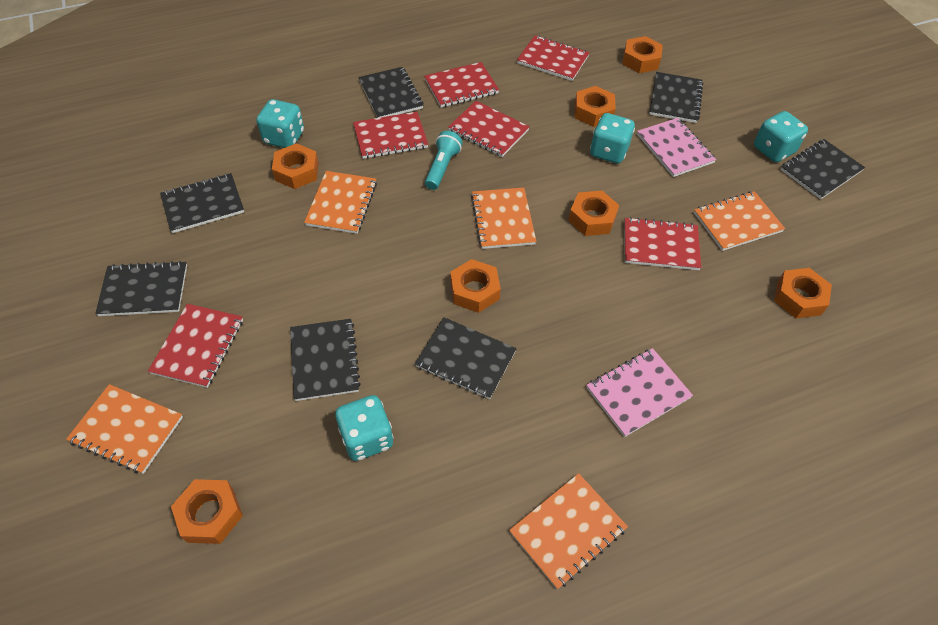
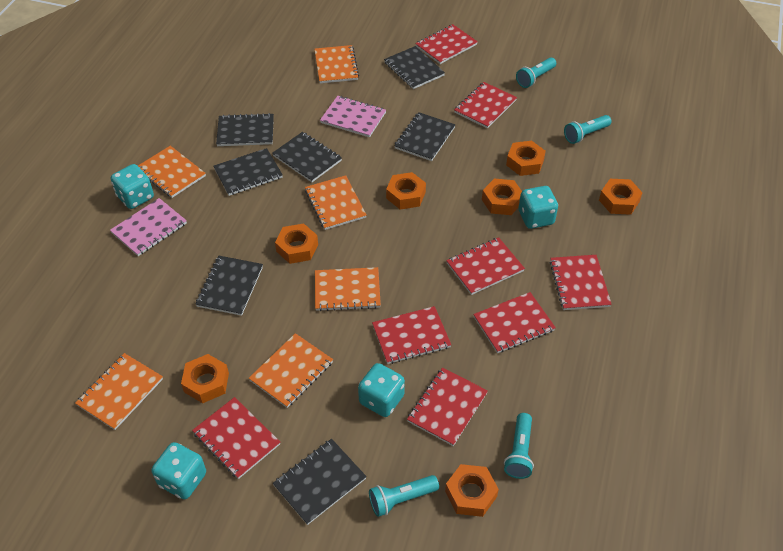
orange notebook: [66,384,183,474] [304,171,377,234] [471,188,536,249] [509,473,628,589] [694,191,785,251] = 5 -> [75,353,163,430] [138,146,206,198] [249,333,333,408] [305,175,367,230] [315,45,359,83] [315,267,381,311] = 6
red notebook: [148,304,243,388] [353,112,428,159] [424,62,499,108] [448,101,530,157] [517,35,590,81] [624,217,701,270] = 6 -> [192,397,280,479] [372,306,451,364] [407,367,488,446] [415,24,478,64] [446,237,525,295] [454,82,517,129] [473,292,556,353] [550,255,612,310] = 8
turquoise flashlight: [425,131,463,190] = 1 -> [369,475,439,517] [504,413,534,479] [516,57,556,88] [564,115,612,144] = 4

